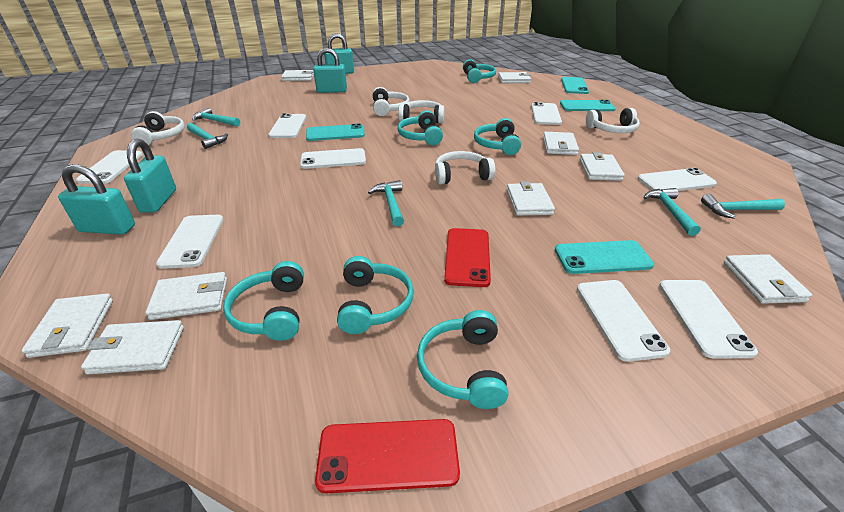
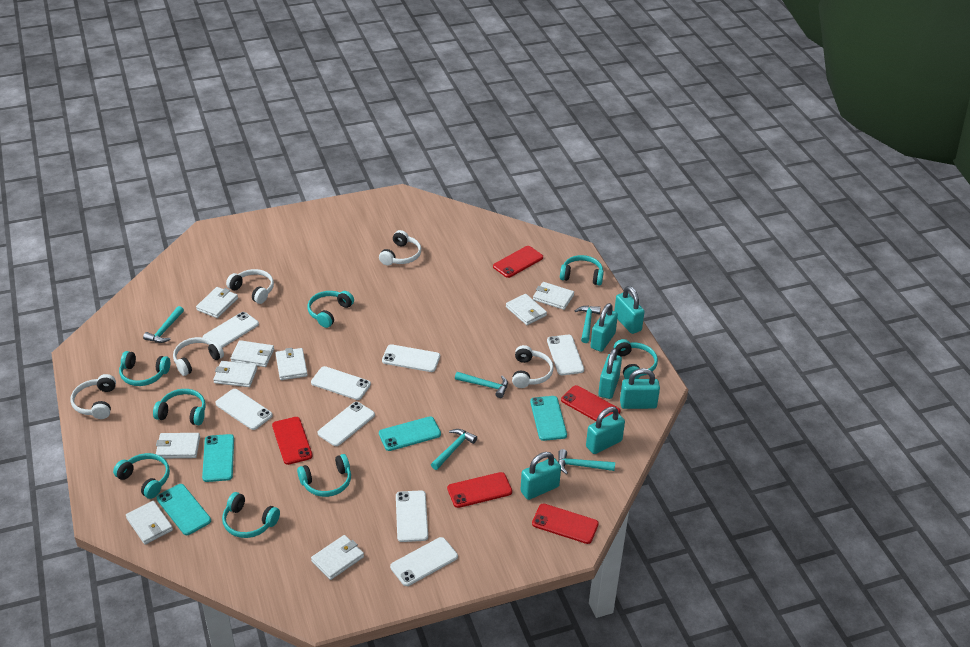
red phone: [315,419,460,493] [444,228,491,287] = 2 -> [272,417,313,465] [447,472,512,508] [493,246,543,278] [532,503,599,544] [561,385,620,421] = 5
turquoise headphones: [223,261,304,341] [337,256,414,334] [398,110,443,145] [417,310,509,409] [463,59,496,83] [474,118,521,155] = 6 -> [113,453,170,499] [119,351,170,386] [153,389,206,425] [222,492,280,538] [297,454,351,497] [307,291,354,328] [560,255,604,285] [614,339,658,379] = 8
turquoise padlock: [58,164,135,235] [124,139,176,213] [313,48,347,93] [324,33,354,74] = 4 -> [520,452,561,500] [586,407,625,454] [591,303,618,352] [598,348,622,399] [614,286,645,334] [620,368,660,409] = 6

